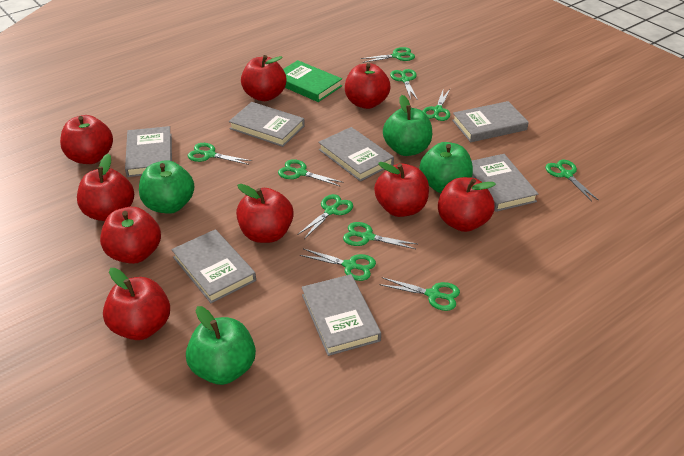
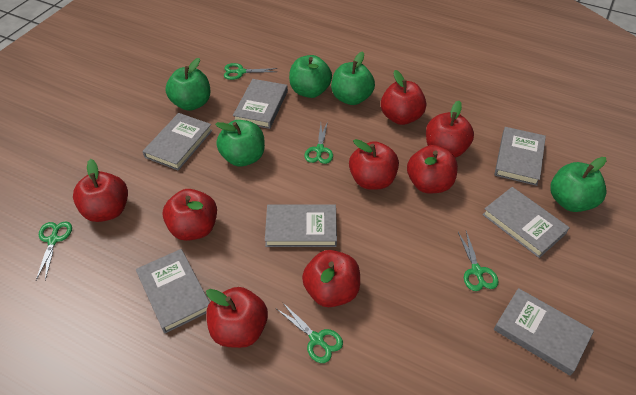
green apple: [139,160,194,214] [186,306,256,385] [383,95,432,156] [420,142,473,193] = 4 -> [165,58,210,111] [215,120,265,167] [289,55,332,98] [331,51,375,105] [550,157,607,212] = 5
green book: [283,60,342,102] = 1 -> none = 0
green scissors: [187,143,252,165] [278,159,344,186] [297,194,353,239] [300,248,376,281] [343,222,417,249] [360,47,415,63] [379,277,460,311] [390,69,418,100] [423,89,450,121] [545,160,599,202] = 10 -> [36,222,72,280] [224,63,278,80] [277,302,343,363] [304,121,333,164] [458,231,499,291] = 5
red apple: [60,115,113,164] [77,154,134,221] [100,207,161,264] [103,268,170,340] [236,184,294,243] [241,55,286,101] [345,63,391,109] [374,162,429,217] [438,177,496,232] = 9 -> [73,159,128,222] [163,189,217,241] [206,287,268,348] [302,250,360,307] [349,139,399,190] [381,70,426,125] [407,145,458,194] [426,101,474,158] = 8

